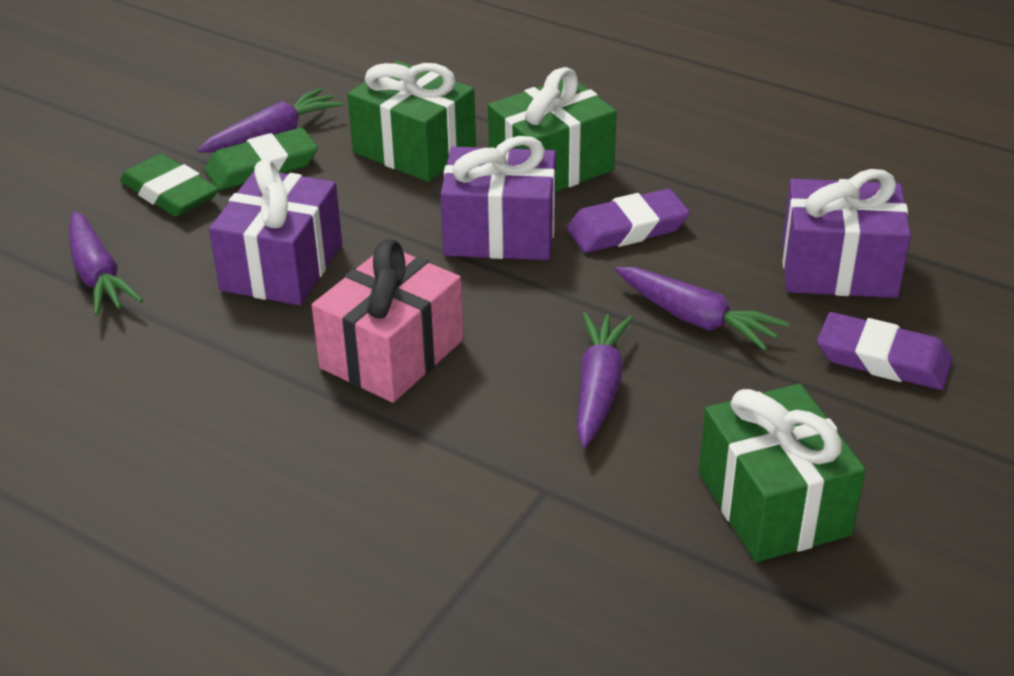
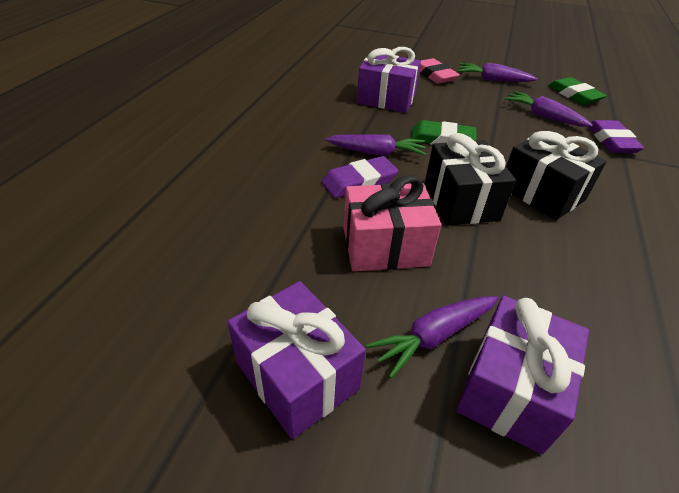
black gift: none = 0 -> [425,133,516,226] [506,131,607,220] = 2
green gift: [347,61,476,182] [488,67,617,192] [699,383,866,562] = 3 -> none = 0
pink eraser: none = 0 -> [419,58,460,84] = 1

